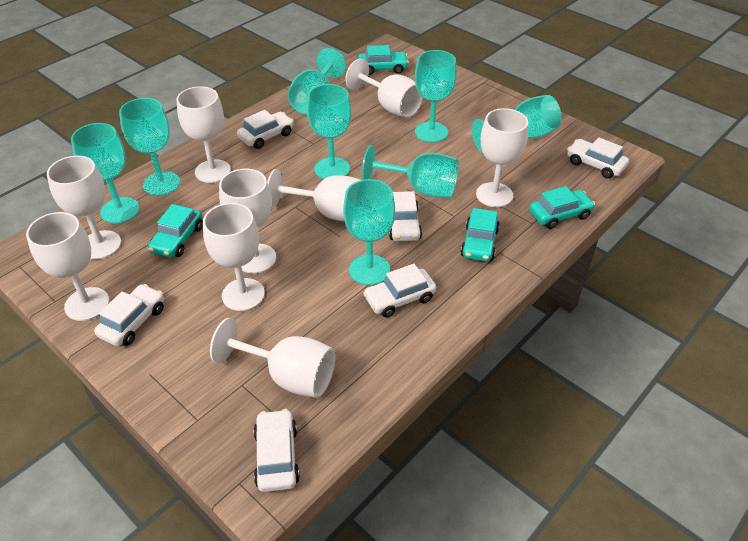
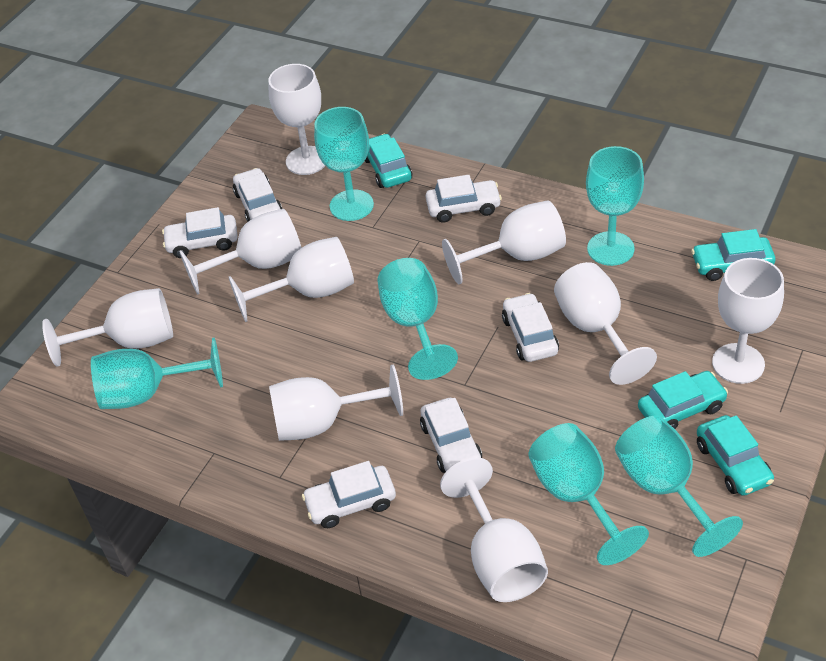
turquoise goblet: [71,123,139,223] [119,98,180,196] [287,48,346,114] [307,84,351,179] [343,179,395,285] [362,145,459,198] [415,50,457,142] [471,95,562,153] = 8 -> [91,338,223,409] [314,107,374,221] [377,258,458,380] [528,423,649,565] [586,146,644,266] [615,416,743,557] = 6

